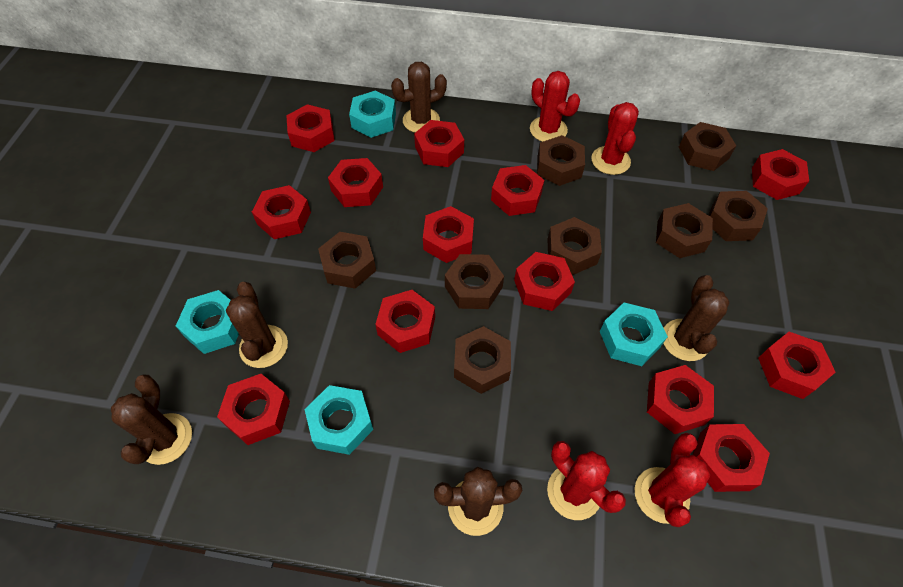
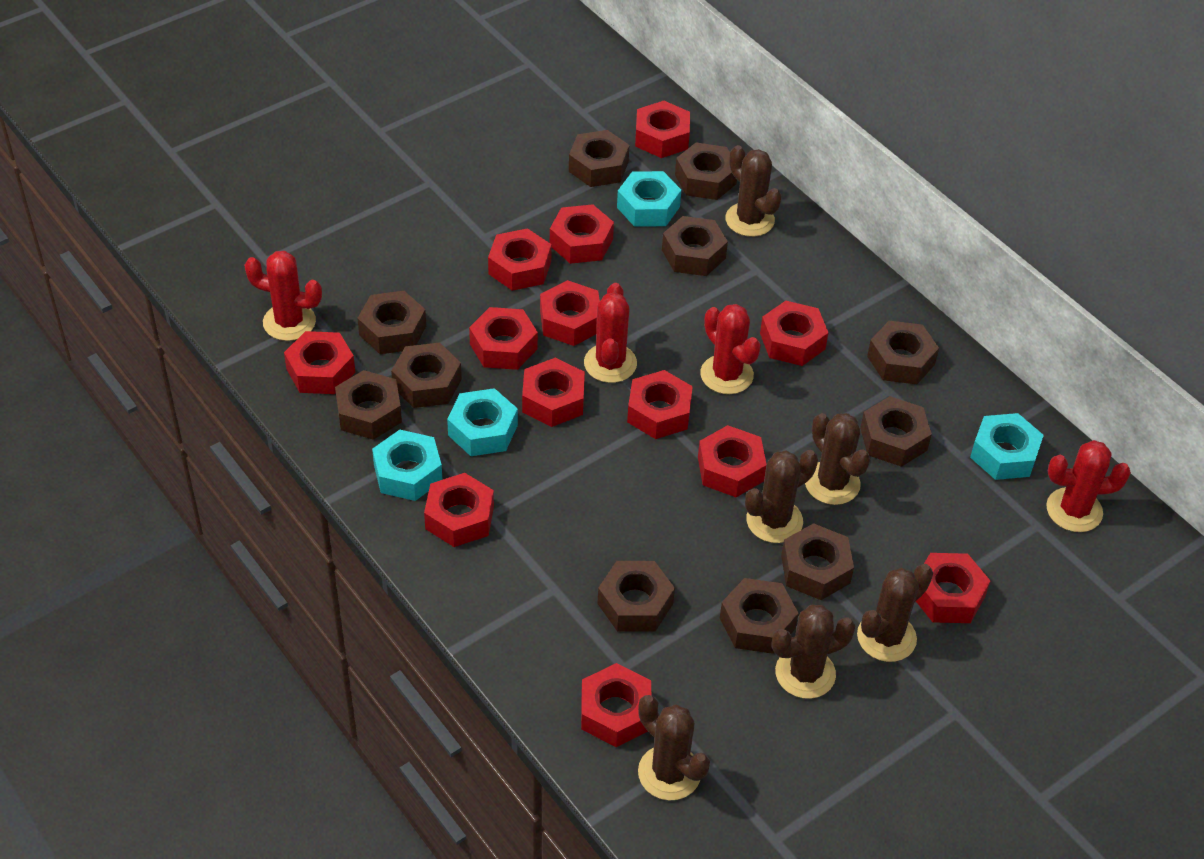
brown cactus: [111,375,192,465] [226,282,288,368] [391,62,447,133] [434,467,522,536] [663,275,730,361] = 5 -> [638,695,710,800] [725,145,782,237] [745,450,818,543] [772,605,855,699] [805,413,870,505] [857,564,933,662] = 6
brown nut: [318,232,376,289] [445,254,504,309] [454,326,511,394] [537,135,585,186] [547,217,602,275] [656,203,713,258] [679,122,736,171] [709,191,768,241] = 8 -> [335,370,402,440] [357,291,426,354] [391,343,462,408] [569,130,630,187] [597,561,675,631] [662,216,728,276] [675,142,737,200] [720,578,799,654] [781,523,854,600] [860,396,932,467] [867,321,939,384] = 11

